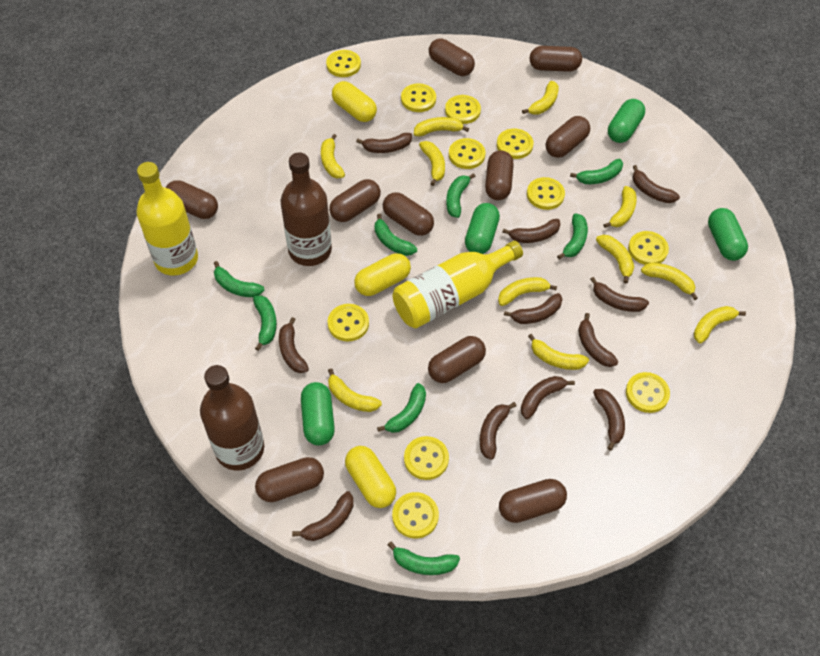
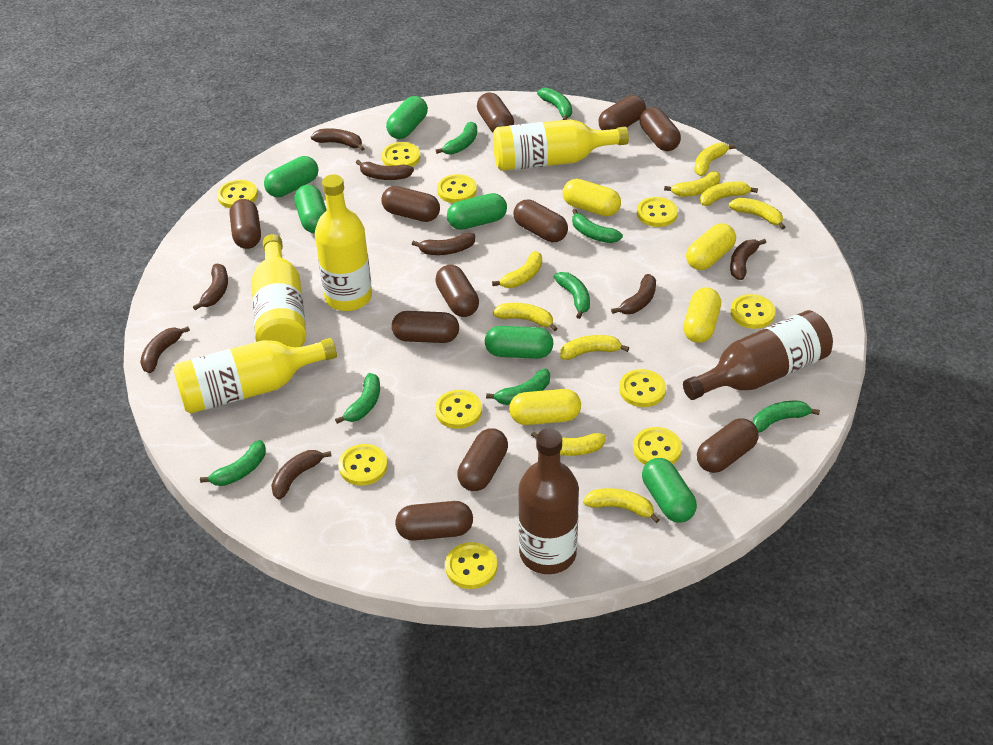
brown banana: [279,317,309,373] [292,491,353,541] [356,133,412,153] [480,402,516,460] [502,219,561,243] [504,293,562,324] [521,376,575,419] [578,313,619,367] [590,277,649,312] [593,389,625,451] [633,165,680,203] = 11 -> [140,326,190,373] [193,264,228,310] [271,450,331,499] [311,128,365,151] [356,160,414,180] [412,233,475,255] [611,274,656,314] [730,239,766,280] = 8
brown capsule: [166,180,218,219] [255,457,324,502] [329,179,381,222] [383,192,434,236] [428,336,486,383] [429,38,475,76] [485,150,514,200] [499,479,567,523] [530,46,582,72] [546,116,590,158] = 10 -> [230,199,261,249] [382,186,440,222] [392,311,459,343] [395,501,473,541] [435,265,479,317] [457,428,508,491] [477,92,514,132] [513,199,568,242] [598,95,646,130] [640,107,681,151] [697,418,759,473] = 11
green capsule: [301,382,335,445] [465,203,500,254] [608,99,645,143] [708,208,748,261] = 4 -> [264,156,318,197] [294,185,327,233] [386,96,428,139] [447,193,507,230] [485,326,553,359] [642,458,697,523] = 6
yellow banana: [321,134,345,179] [328,368,382,412] [414,117,469,136] [419,141,445,186] [498,277,557,306] [522,81,559,115] [528,334,589,370] [596,235,634,284] [603,186,637,228] [641,262,698,300] [693,306,746,344] = 11 -> [492,251,542,288] [493,303,558,331] [531,431,606,456] [560,335,629,360] [583,488,660,523] [664,171,721,197] [694,143,735,176] [700,181,758,206] [729,198,785,230] = 9
yellow bottle: [137,162,198,275] [393,241,523,328] = 2 -> [173,338,337,414] [251,234,306,347] [315,174,372,311] [493,119,629,171] = 4
yellow button: [326,50,361,77] [328,304,369,341] [392,492,439,538] [401,83,436,112] [404,436,449,480] [445,95,481,124] [449,138,486,169] [497,128,533,159] [527,177,565,210] [626,372,670,413] [628,231,669,265] = 11 -> [217,180,258,208] [338,444,388,486] [382,142,420,167] [435,390,482,429] [437,174,477,203] [445,542,497,589] [619,369,666,407] [633,427,682,464] [637,197,678,227] [730,294,776,329] = 10
yellow capsule: [332,81,377,122] [345,446,396,508] [354,253,411,296] = 3 -> [509,389,581,425] [563,179,621,216] [683,287,721,343] [686,223,736,270] = 4

